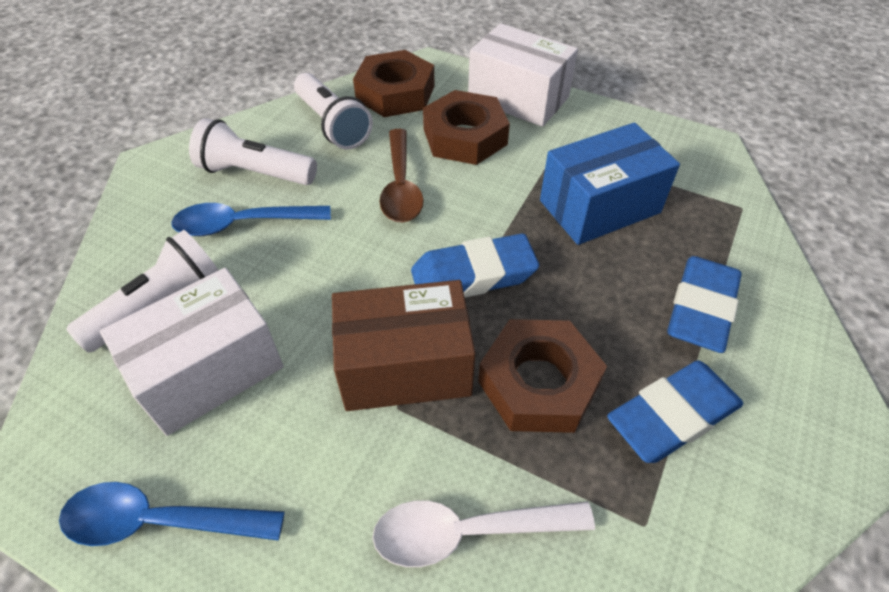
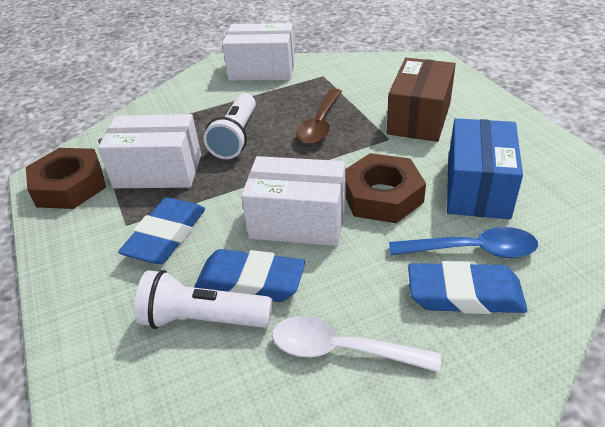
blue spoon: [59,482,285,546] [171,203,331,236] = 2 -> [389,227,538,258] = 1
brown nut: [353,50,434,117] [423,90,510,165] [478,319,607,433] = 3 -> [26,148,106,209] [345,153,426,223] = 2
white box: [100,268,283,436] [468,23,578,127] = 2 -> [98,114,201,188] [222,23,295,81] [241,156,346,246] = 3
white flashlight: [66,230,218,353] [189,118,317,185] [294,73,373,149] = 3 -> [134,270,272,329] [203,93,256,159] = 2

